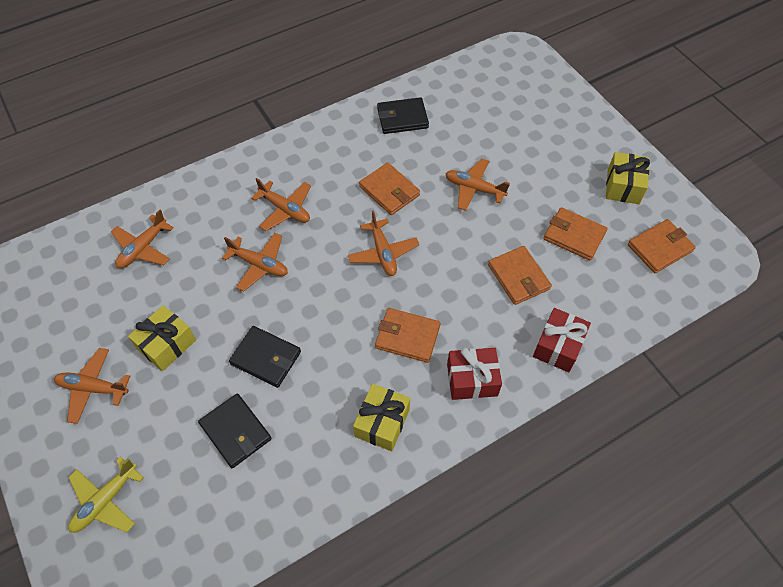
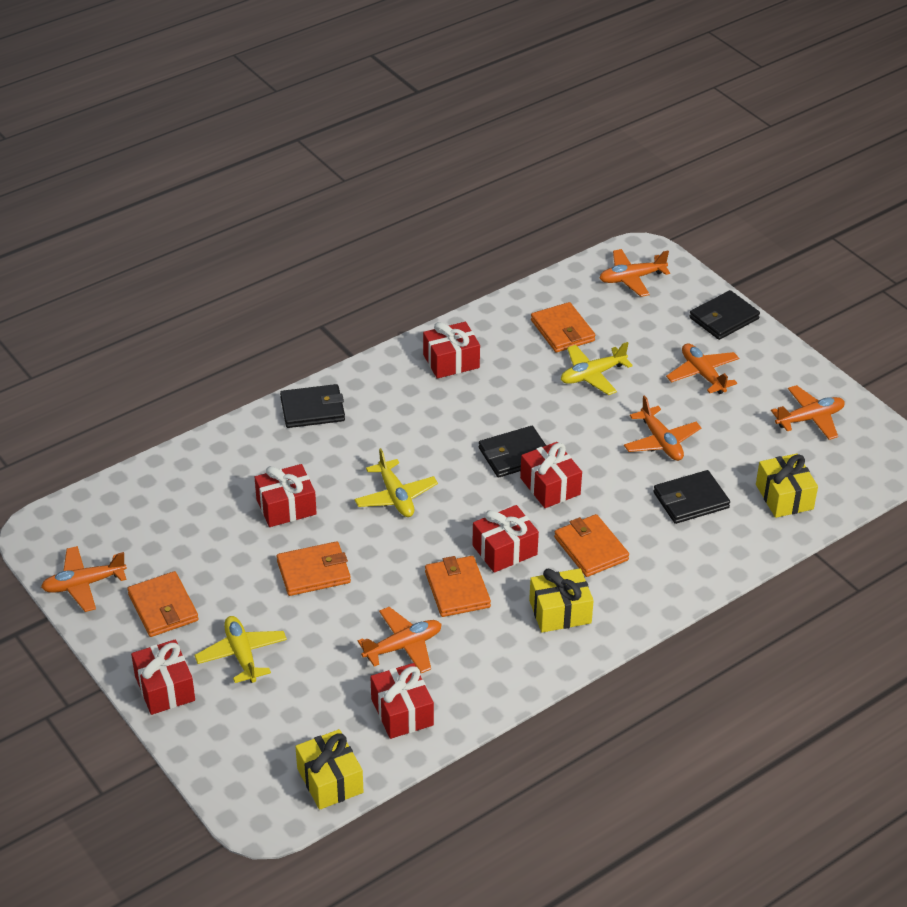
black wallet: [198,393,272,468] [229,326,301,388] [377,97,429,134] = 3 -> [280,384,345,428] [479,426,546,478] [653,470,730,524] [689,290,760,340] = 4
red gift: [447,348,502,400] [533,308,591,372] = 2 -> [131,640,195,715] [255,464,317,527] [370,663,434,739] [423,322,480,379] [472,505,539,573] [520,442,582,508] = 6
yellow plane: [68,456,144,533] = 1 -> [195,616,287,683] [355,448,438,517] [561,342,633,395] = 3

